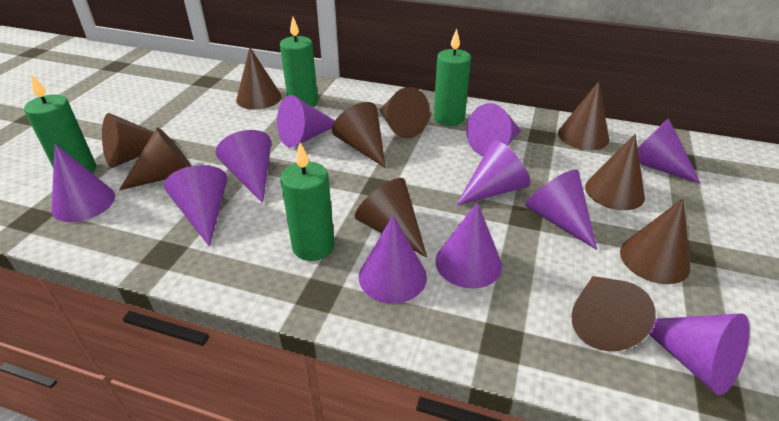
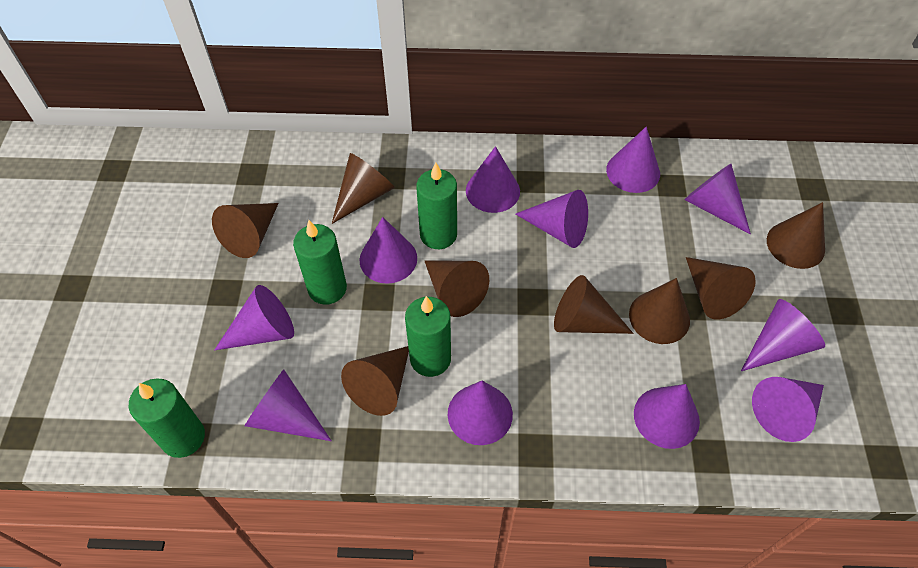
brown cone: [102,113,175,168] [119,127,191,190] [236,47,282,110] [332,102,386,168] [355,178,427,258] [379,87,430,138] [558,82,609,150] [571,276,656,351] [585,134,645,210] [620,198,690,284] = 10 -> [212,203,279,258] [332,153,395,224] [341,346,409,416] [424,260,489,317] [554,275,633,334] [629,278,690,344] [686,257,756,320] [767,202,825,269] = 8

